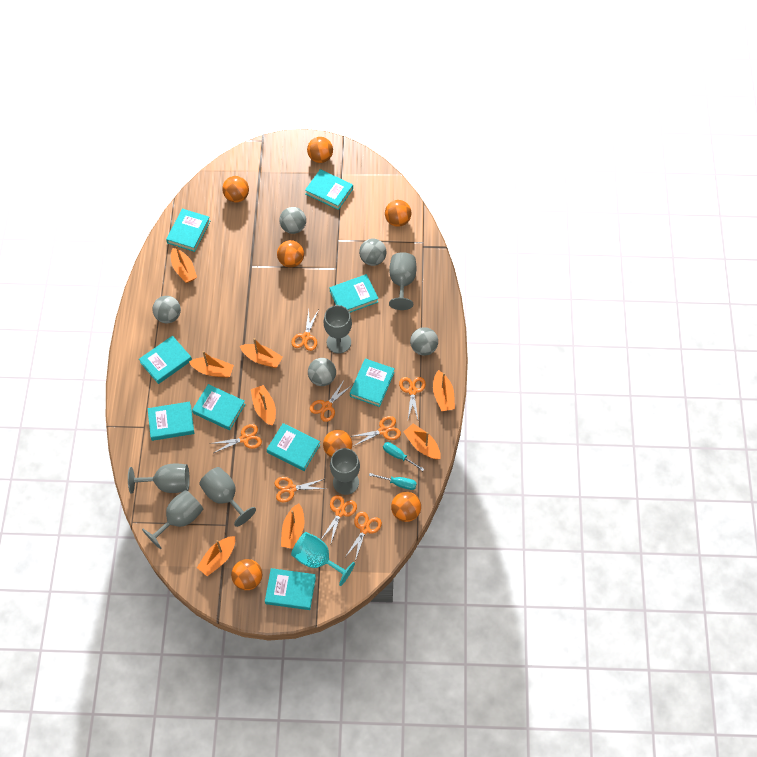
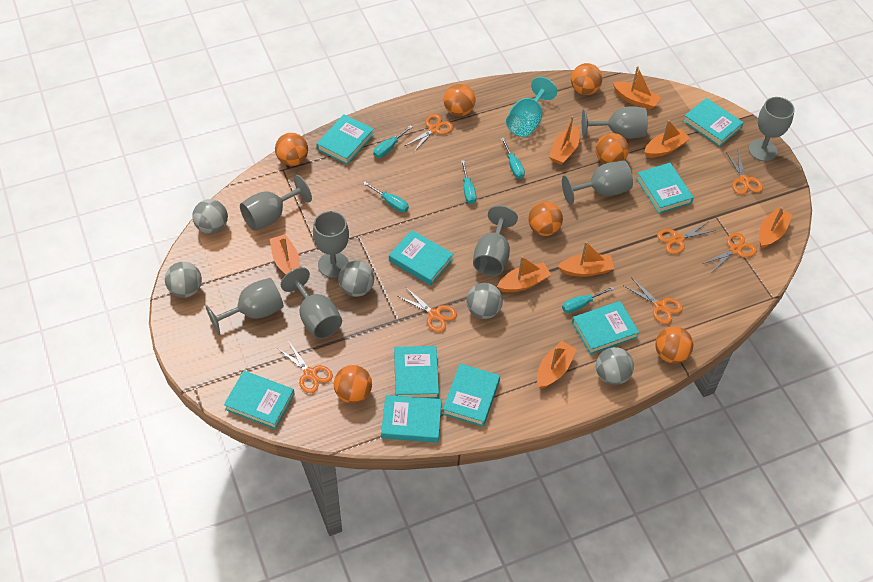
grey goblet: [128,463,190,494] [142,490,204,549] [199,467,256,527] [324,305,352,354] [330,448,360,495] [389,252,416,310] = 6 -> [206,278,284,335] [240,175,312,231] [281,267,342,339] [313,211,349,278] [473,205,518,276] [562,161,633,205] [582,106,648,139] [748,97,795,161] = 8
orange scissors: [210,424,262,453] [274,477,326,503] [292,310,318,351] [310,381,351,422] [321,495,357,543] [345,512,382,561] [350,416,401,446] [399,377,426,419] = 8 -> [278,342,333,393] [397,288,457,332] [405,114,453,153] [624,277,683,324] [657,222,716,254] [703,233,757,273] [726,152,763,195] = 7
turquoise screwdriver: [369,473,417,490] [383,442,424,471] = 2 -> [363,182,409,212] [373,125,412,158] [461,160,476,204] [501,138,525,179] [562,286,614,313] = 5

